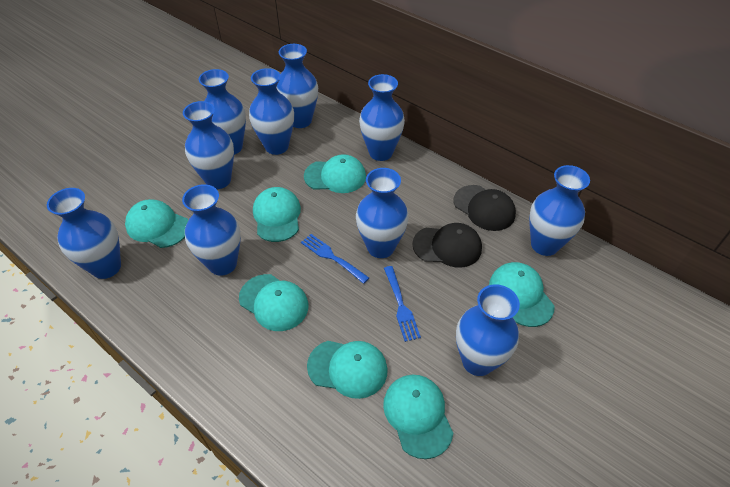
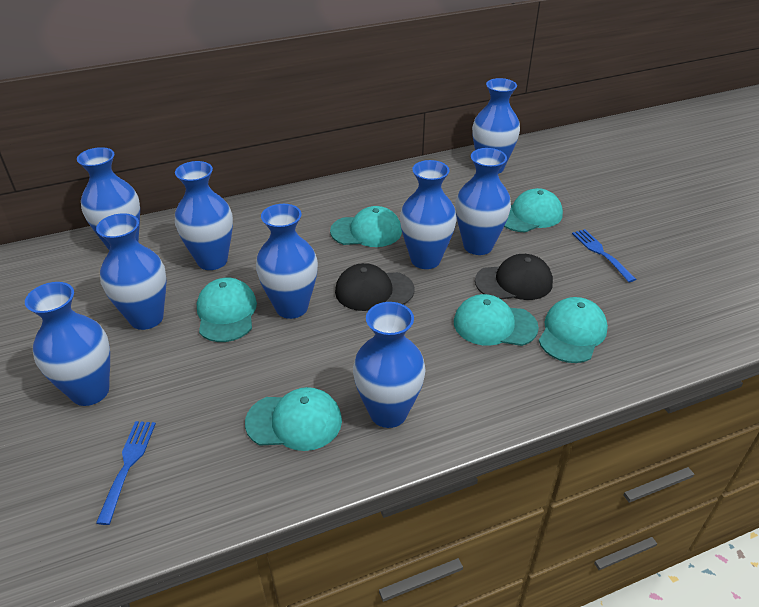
blue vase: [47,188,121,279] [182,184,241,276] [183,101,234,189] [199,69,246,155] [249,68,294,155] [277,44,318,128] [356,168,409,258] [359,74,405,161] [456,284,520,376] [529,165,590,256] = 10 -> [25,282,110,406] [77,147,140,250] [96,213,167,330] [175,161,233,270] [256,204,318,319] [353,302,426,428] [400,160,457,269] [456,148,511,255] [472,78,520,174] = 9
turquoise cap: [125,199,188,248] [239,274,309,331] [253,187,301,242] [304,154,366,193] [307,341,388,399] [383,375,453,459] [489,262,554,327] = 7 -> [197,278,257,342] [245,387,342,451] [330,206,402,247] [454,294,539,346] [504,188,563,232] [539,297,608,363] = 6

